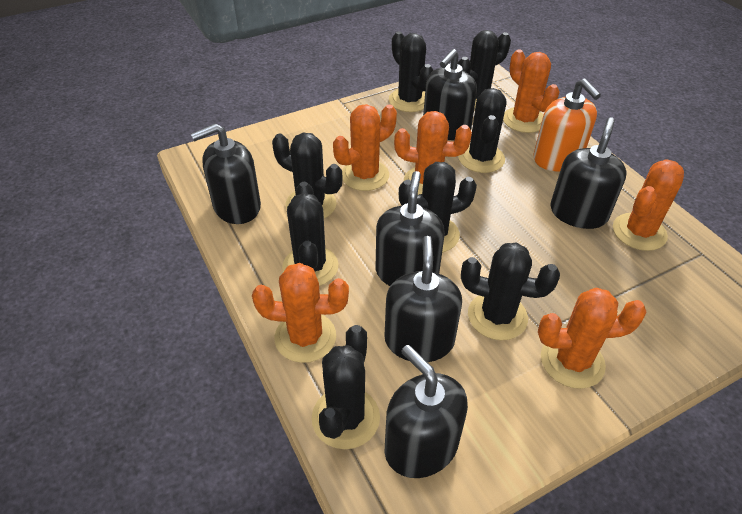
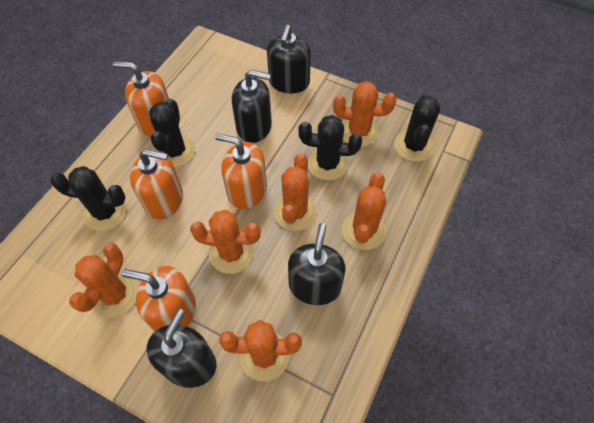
black cactus: [272,133,342,219] [282,182,339,286] [312,325,380,449] [389,31,434,112] [399,162,477,253] [458,30,511,107] [458,88,506,173] [461,243,560,340] = 8 -> [50,166,127,231] [149,99,195,168] [298,115,362,181] [395,93,440,162] = 4
black soap dispenser: [191,123,261,224] [375,171,445,286] [385,236,462,362] [385,345,468,478] [423,49,477,140] [551,117,626,229] = 6 -> [146,309,216,388] [232,70,272,143] [267,25,311,94] [288,223,346,305] = 4
orange soap dispenser: [534,78,601,171] = 1 -> [113,62,169,136] [122,266,196,332] [130,149,183,219] [215,133,267,209] = 4

